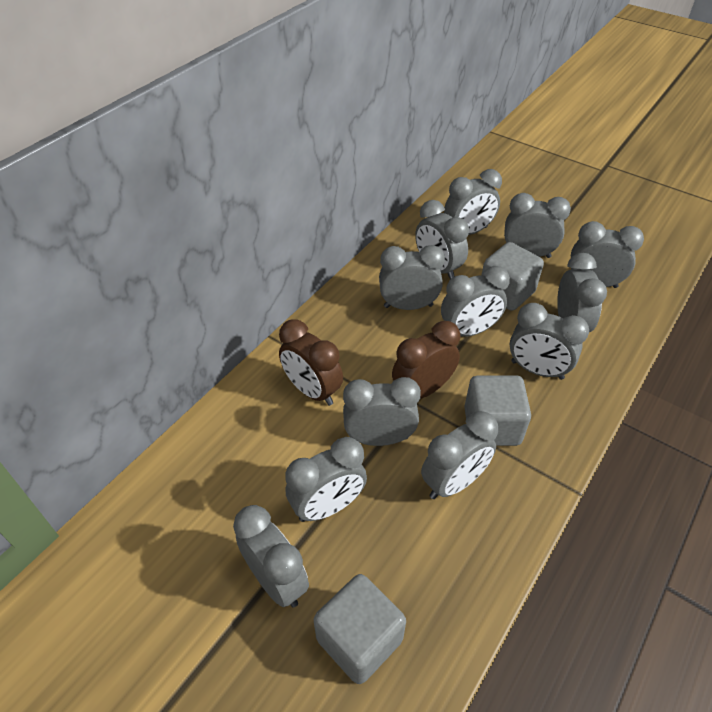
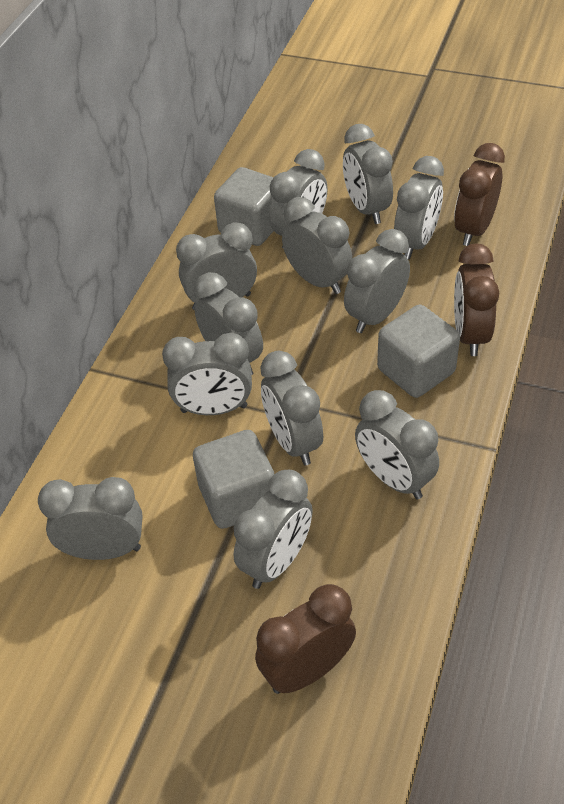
brown clock: [279,319,343,406] [392,321,461,399] = 2 -> [255,584,356,694] [454,143,505,246] [454,243,499,356] = 3

